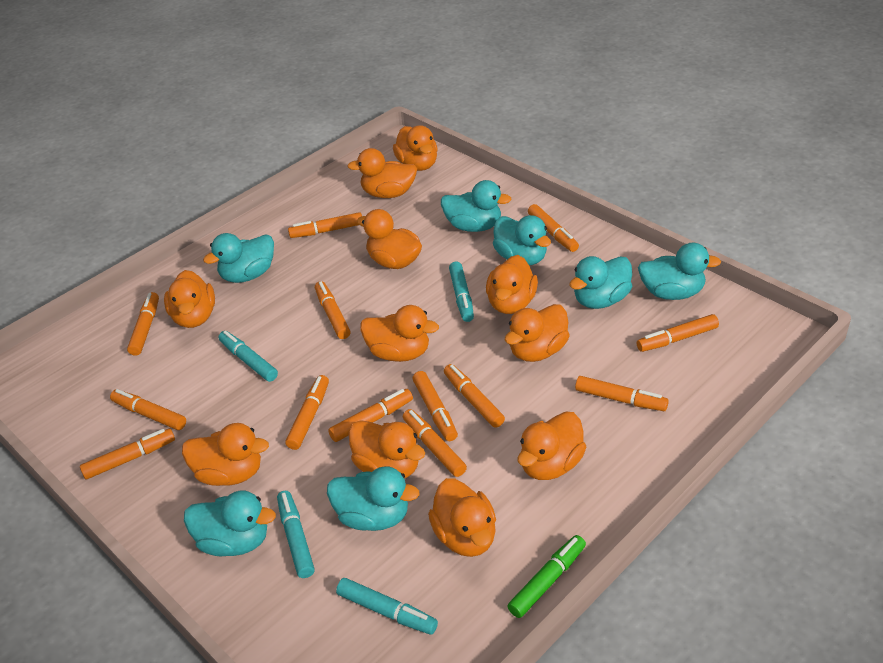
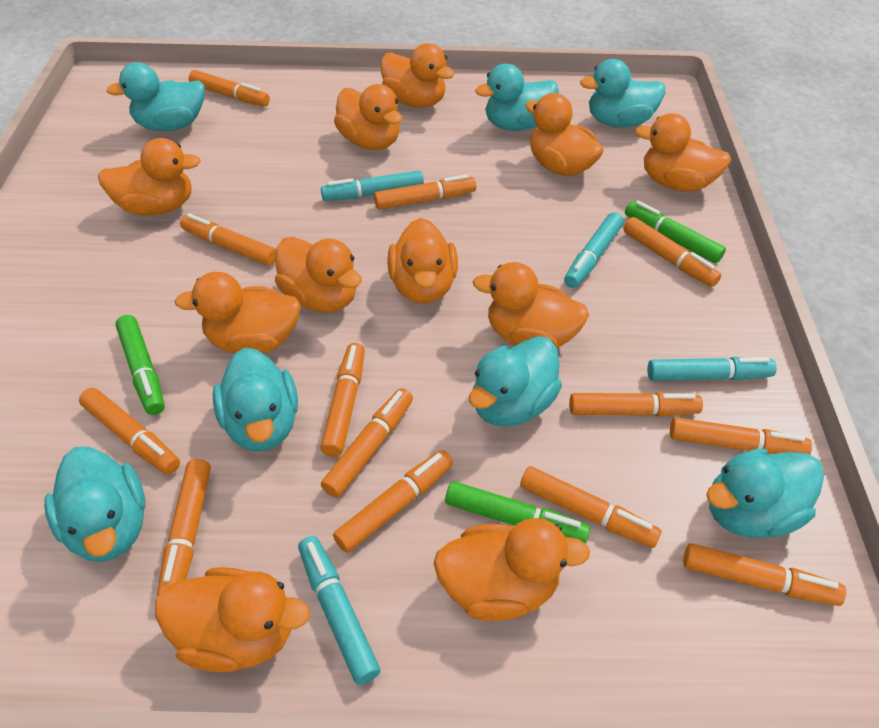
green marker: [507,535,586,618] = 1 -> [115,315,165,415] [445,481,590,543] [625,201,726,263] = 3

